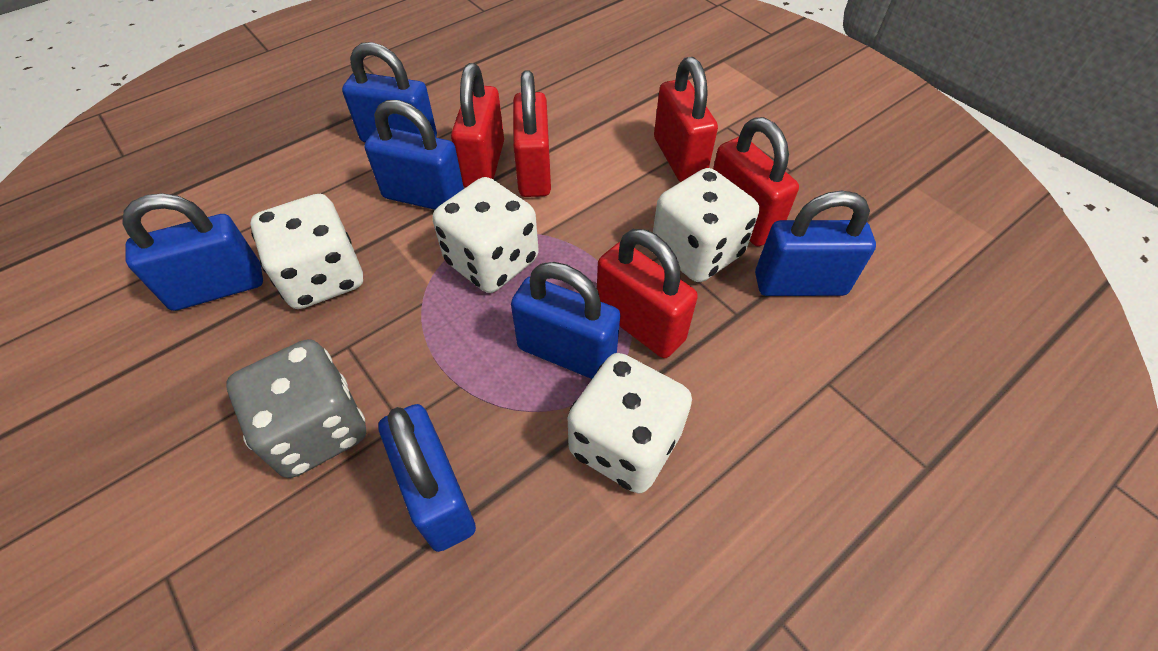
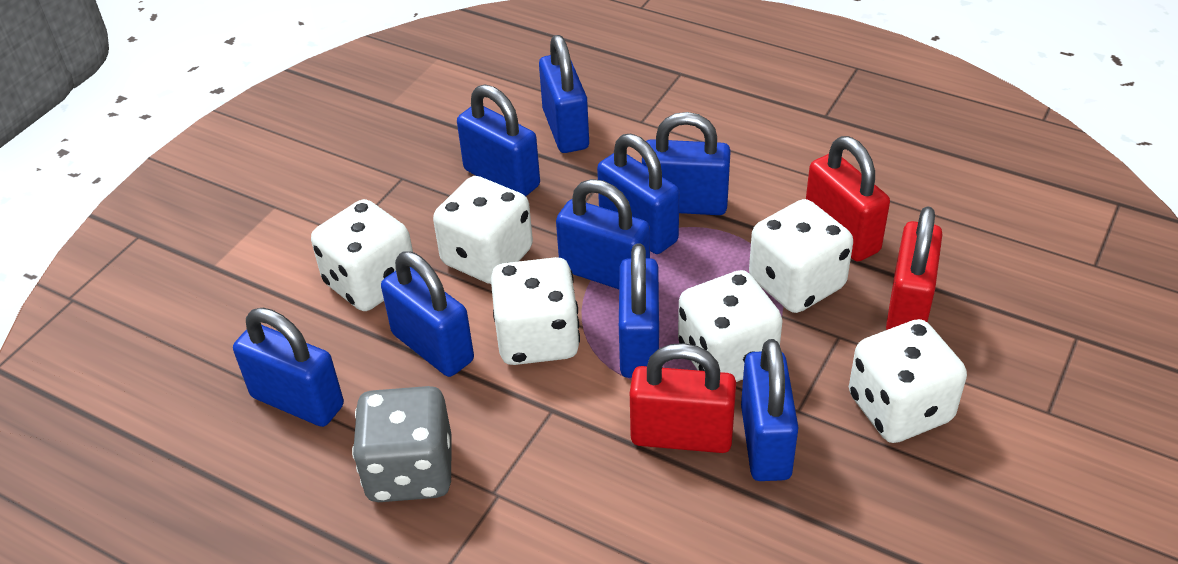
blue padlock: [122,193,263,311] [342,42,437,142] [364,100,464,210] [378,404,476,552] [511,262,620,379] [755,190,876,296] = 6 -> [233,308,344,427] [381,251,474,377] [457,84,540,196] [539,35,589,153] [556,179,650,289] [597,134,679,254] [619,244,659,378] [642,112,731,215] [741,339,799,481] = 9
red padlock: [451,63,504,188] [513,70,551,197] [597,229,698,358] [654,57,718,182] [713,117,799,246] = 5 -> [630,343,736,453] [806,136,890,261] [886,207,943,330] = 3
white dice: [250,194,363,309] [433,177,539,293] [568,353,692,493] [653,168,759,282] = 4 -> [311,199,413,311] [433,176,533,284] [491,257,580,365] [678,270,783,382] [749,199,853,313] [849,319,967,443] = 6

